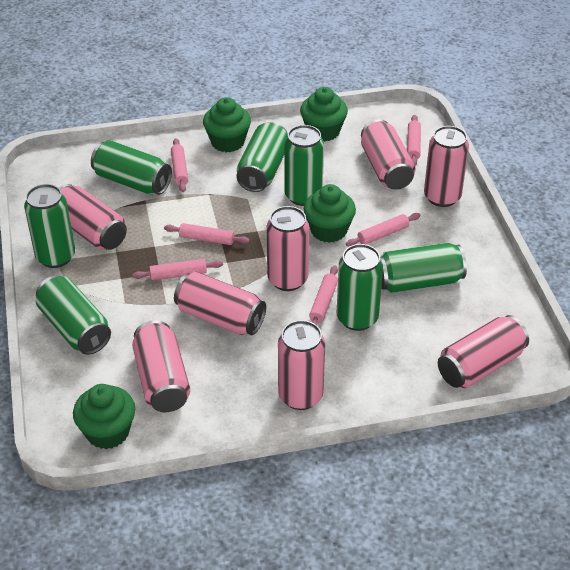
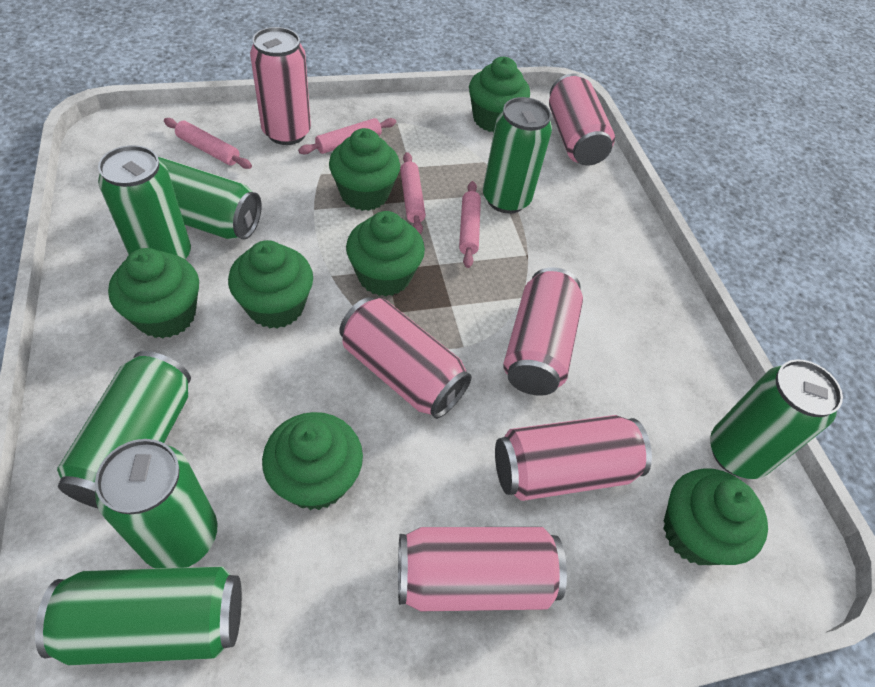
green cupcake: [73,384,135,449] [203,97,251,152] [300,87,348,142] [304,184,356,243] = 4 -> [108,248,199,339] [228,240,313,329] [262,412,363,510] [329,128,400,211] [346,211,425,296] [469,57,530,132] [663,468,768,565] = 7
pink can: [59,184,127,250] [132,320,190,412] [174,272,266,335] [267,206,309,291] [278,320,325,410] [361,119,416,190] [424,126,469,207] [438,315,529,388] = 8 -> [250,27,311,145] [339,297,472,419] [398,527,567,611] [495,415,652,501] [503,267,583,396] [549,74,615,166] = 6
pink rolling pin: [132,259,223,281] [164,223,250,245] [171,138,188,192] [309,265,338,325] [346,213,420,246] [407,115,421,166] = 6 -> [164,118,252,169] [298,118,396,154] [400,152,426,235] [459,181,481,268] = 4

